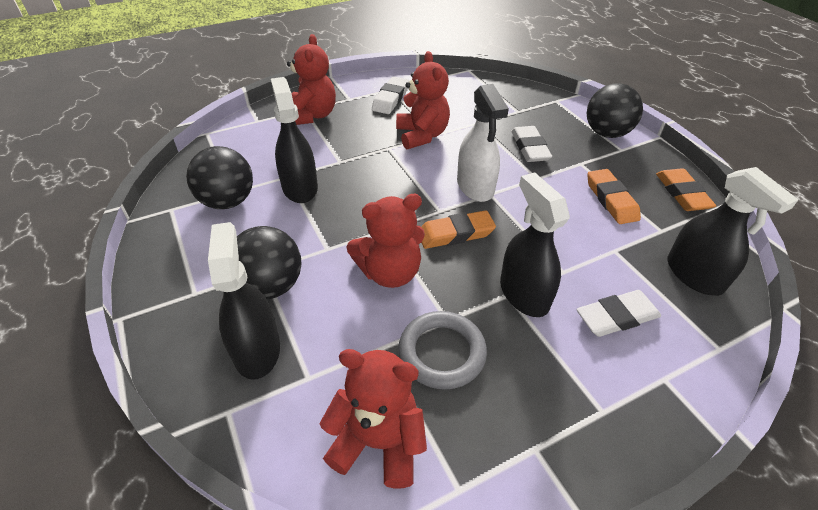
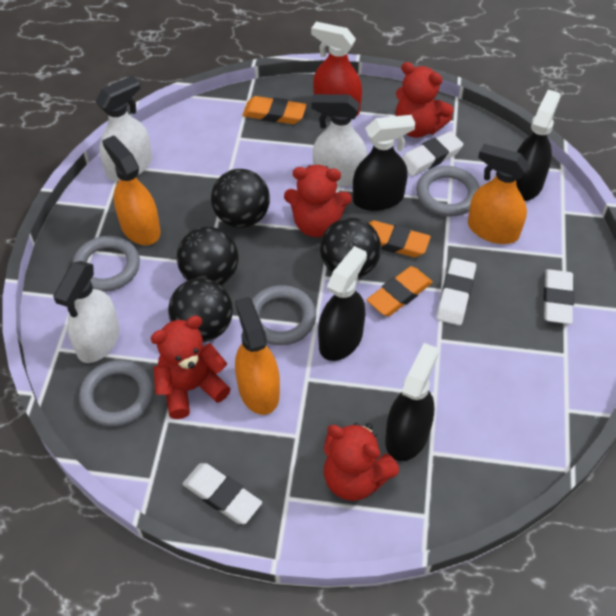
black ball: [186,146,253,209] [237,226,301,299] [587,83,643,138] = 3 -> [168,278,233,342] [177,226,239,285] [211,169,270,228] [320,218,381,278] = 4
grey ring: [398,311,487,390] = 1 -> [72,236,140,292] [79,360,154,427] [252,285,316,345] [416,166,480,216] = 4
orange spray bottle: none = 0 -> [102,136,160,245] [235,297,280,415] [468,144,529,244] = 3
red spray bottle: none = 0 -> [311,22,362,116] = 1
white eraser: [372,77,409,114] [511,126,552,162] [576,290,661,337] = 3 -> [183,463,262,524] [402,131,463,176] [436,258,476,325] [544,269,574,324] = 4
white spray bottle: [457,84,509,202] = 1 -> [53,261,119,363] [95,75,152,181] [311,94,367,186] = 3

